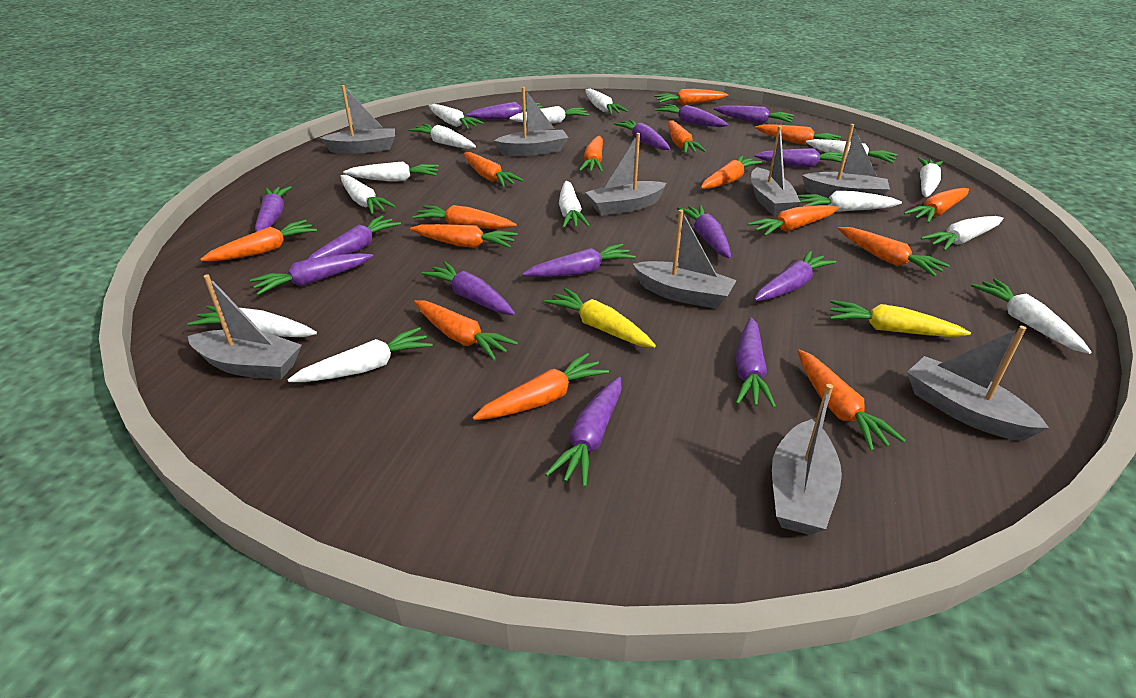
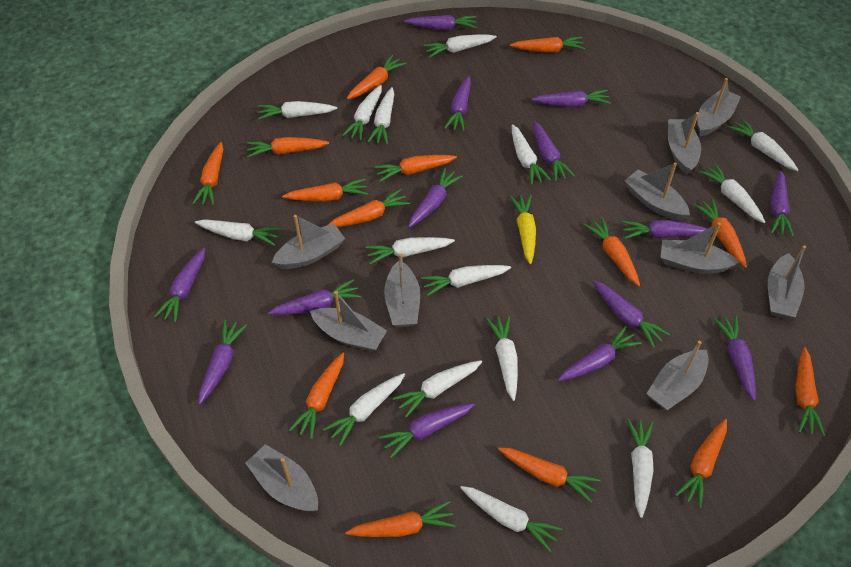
grey boat: [188,274,302,380] [320,85,395,154] [494,87,569,156] [585,133,667,216] [633,209,737,309] [751,126,800,216] [772,384,842,535] [802,124,890,198] [907,326,1049,441] = 9 -> [246,444,318,512] [272,215,345,269] [310,291,387,352] [384,254,420,327] [625,162,690,220] [646,341,709,410] [661,222,739,274] [668,112,701,175] [697,78,741,136] [768,245,806,319] = 10
orange carrot: [200,220,317,261] [410,224,518,248] [413,205,517,229] [414,300,518,361] [464,152,524,187] [472,353,609,420] [579,136,603,172] [654,89,728,105] [668,120,706,154] [701,155,762,189] [748,205,839,236] [755,124,841,145] [797,350,906,451] [838,227,950,277] [904,188,969,223] = 15 -> [192,142,223,205] [247,137,329,158] [282,178,368,201] [289,353,344,439] [328,189,410,227] [345,501,456,537] [347,55,406,100] [374,155,457,182] [498,447,601,503] [510,36,585,53] [584,217,640,286] [675,419,727,508] [693,199,747,268] [796,347,825,436] = 14
white carrot: [187,306,317,337] [288,327,433,382] [341,175,396,214] [343,162,439,182] [408,124,476,149] [429,104,484,129] [510,106,589,124] [559,181,590,228] [585,89,628,115] [797,191,902,212] [806,139,898,163] [918,158,943,197] [921,216,1003,251] [971,279,1091,354] = 14 -> [195,219,281,246] [258,101,337,120] [323,373,405,446] [342,85,382,141] [365,237,455,264] [367,87,394,145] [393,360,482,418] [421,265,511,296] [423,35,497,58] [460,486,562,552] [486,316,518,401] [512,124,551,185] [627,419,654,518] [699,163,765,223] [728,118,798,171] = 15
yellow carrot: [544,288,656,348] [830,300,971,337] = 2 -> [510,194,536,264] = 1

